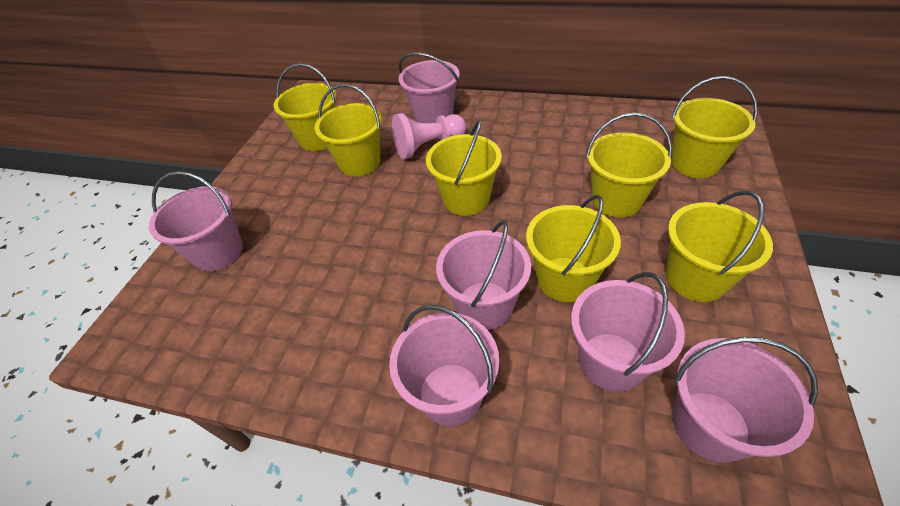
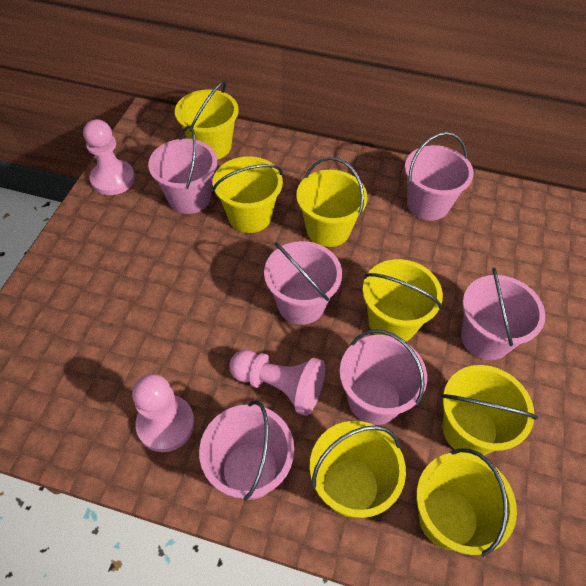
pink pawn: [392,113,466,159] = 1 -> [83,119,135,195] [132,374,195,452] [229,350,325,416] = 3

